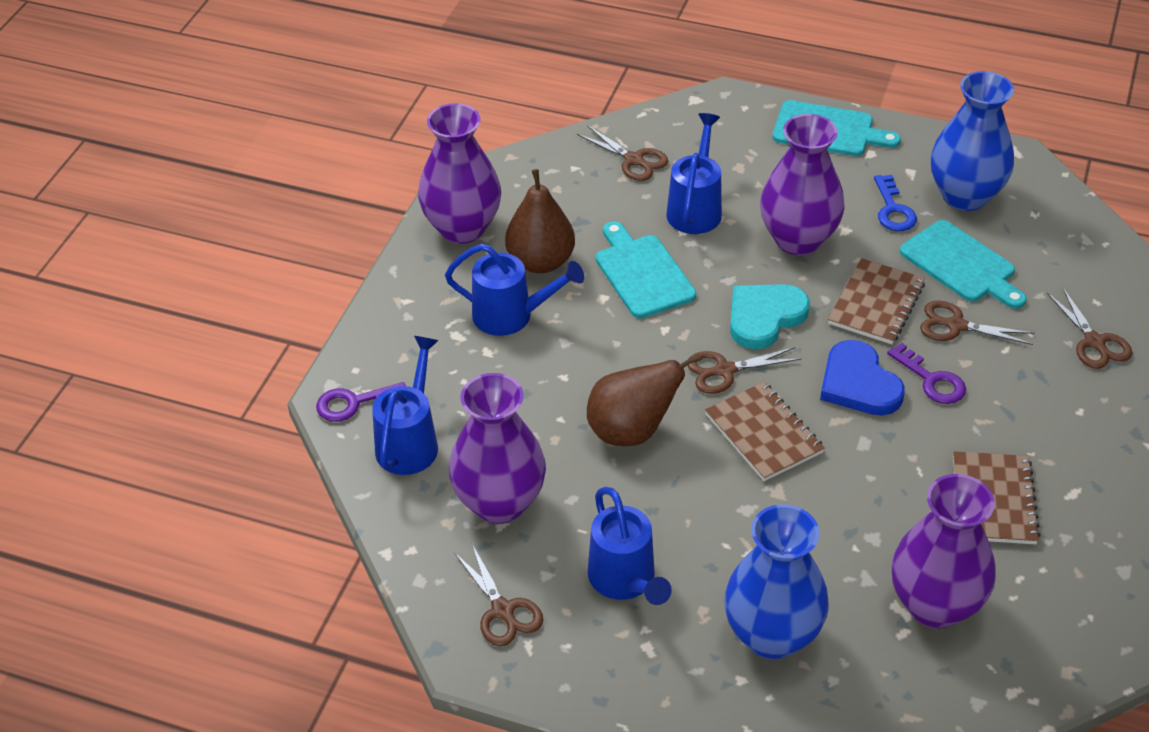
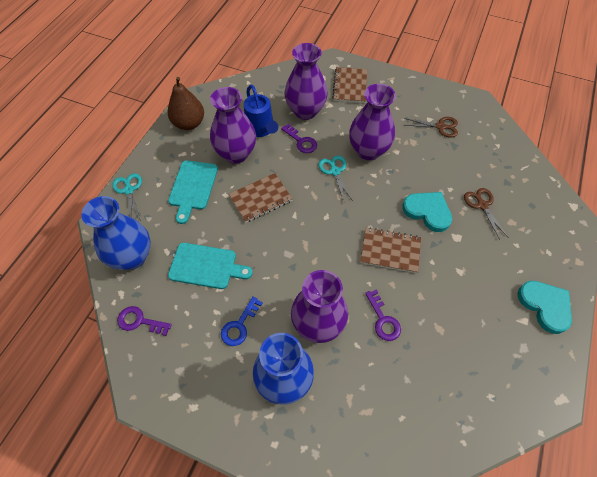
blue heart: [820,340,905,416] = 1 -> none = 0
blue watering can: [372,336,439,475] [445,244,584,336] [588,487,672,605] [666,113,722,234] = 4 -> [244,85,278,137] = 1
brown pear: [505,169,575,273] [587,353,702,446] = 2 -> [167,77,204,130] = 1
brown scissors: [454,544,543,646] [577,125,668,181] [687,347,802,394] [920,300,1035,345] [1047,287,1132,369] = 5 -> [404,117,458,138] [464,188,509,240] = 2
purple key: [316,382,406,422] [887,343,966,404] = 2 -> [117,306,172,336] [281,123,317,153] [365,289,401,341] = 3
turquoise cutting board: [596,221,696,318] [772,100,901,156] [900,220,1027,309] = 3 -> [168,160,218,224] [168,243,253,289] = 2
turquoise heart: [730,284,810,349] = 1 -> [402,192,452,232] [517,281,572,334] = 2
turquoise scissors: none = 0 -> [112,173,142,221] [318,156,353,201] = 2

